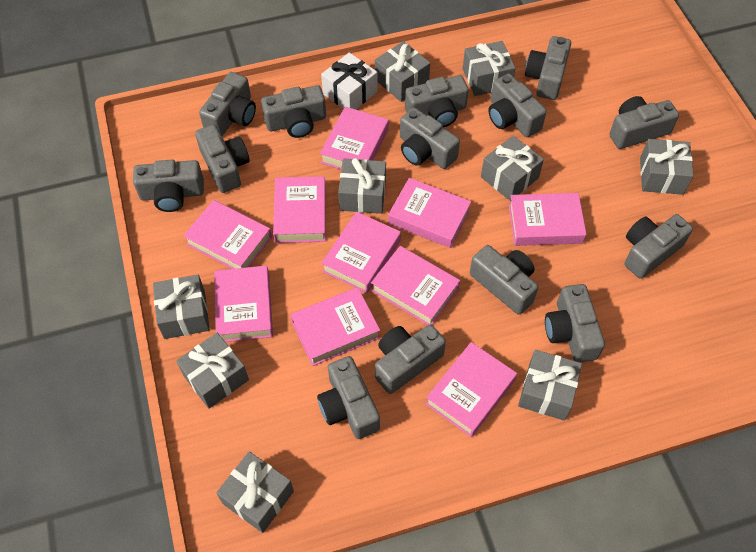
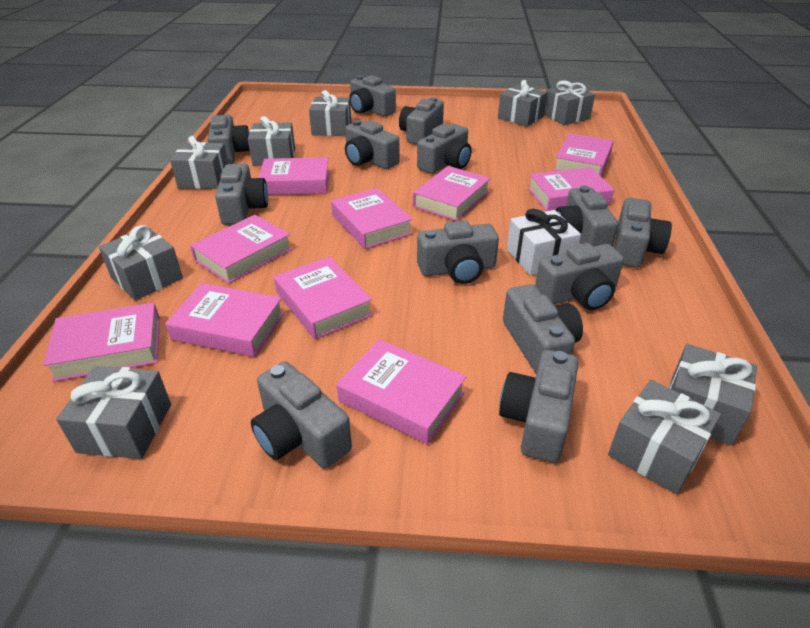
grey camera: [133,160,204,212] [195,125,250,193] [199,72,256,136] [261,85,326,138] [317,356,380,439] [375,324,446,394] [400,108,460,169] [405,75,469,127] [470,245,538,315] [489,73,547,137] [525,36,571,100] [545,284,605,362] [609,96,679,149] [624,214,693,279] = 14 -> [208,115,250,164] [215,164,268,225] [251,361,352,468] [345,120,399,169] [349,75,396,116] [399,97,444,145] [417,124,472,174] [417,220,499,284] [499,350,578,463] [503,284,583,374] [535,243,624,310] [555,186,618,247] [614,198,672,268] = 13

